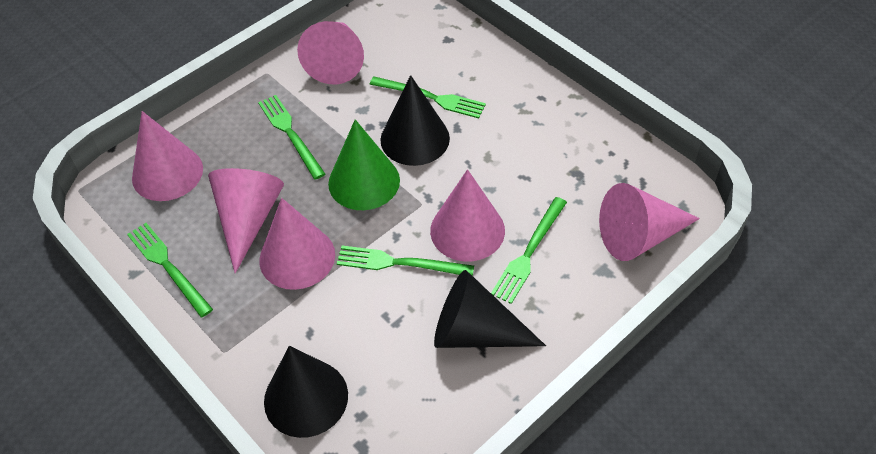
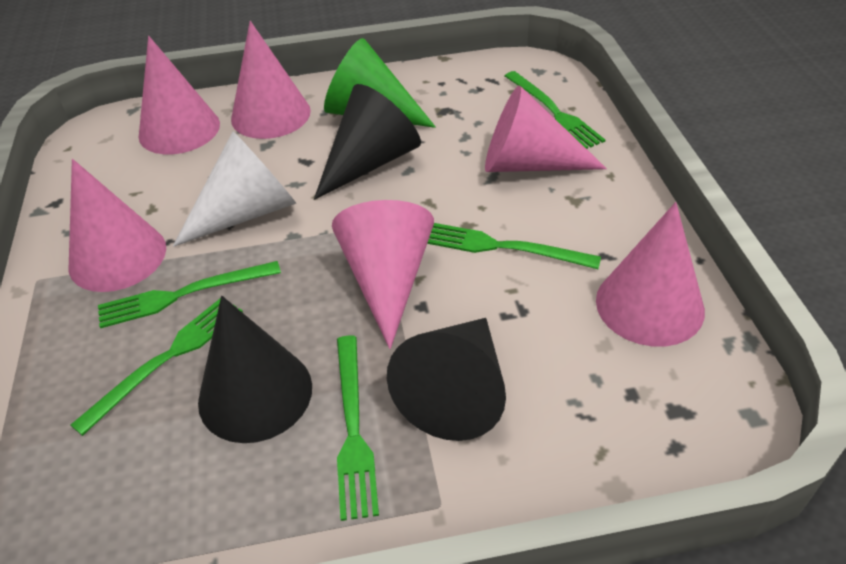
white cone: none = 0 -> [173,131,296,247] = 1

